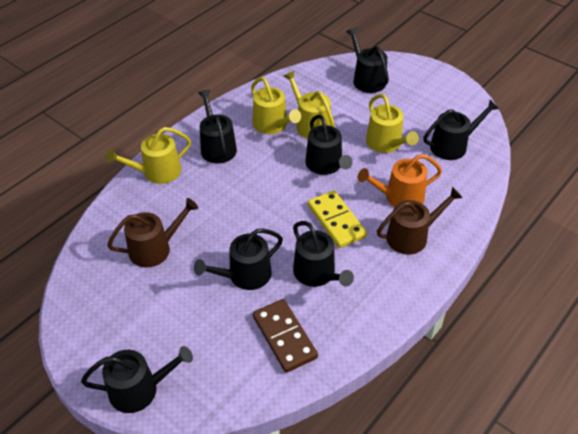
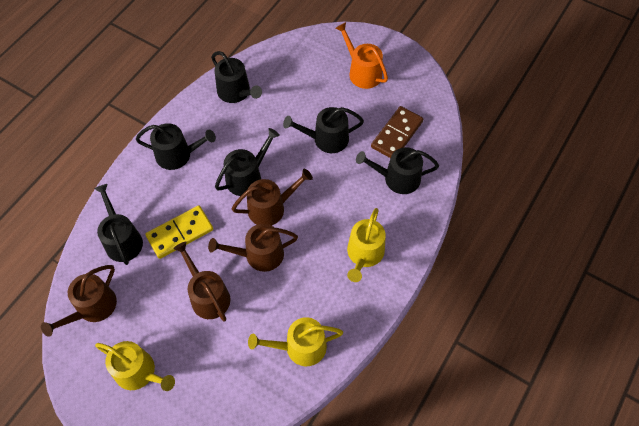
black watering can: [81,346,193,413] [194,229,283,290] [198,90,237,163] [293,221,354,287] [305,115,353,175] [346,27,389,93] [423,100,499,160] = 7 -> [94,184,143,265] [136,123,216,170] [211,51,262,103] [215,128,280,196] [283,107,364,153] [356,147,439,194] = 6
brown watering can: [107,198,198,268] [377,187,463,255] = 2 -> [41,265,117,337] [173,242,230,322] [208,224,298,272] [232,169,313,226] = 4
yellow watering can: [106,127,191,184] [251,77,301,134] [283,71,335,139] [366,94,419,153] = 4 -> [95,341,175,391] [248,317,343,366] [347,208,386,282] = 3

